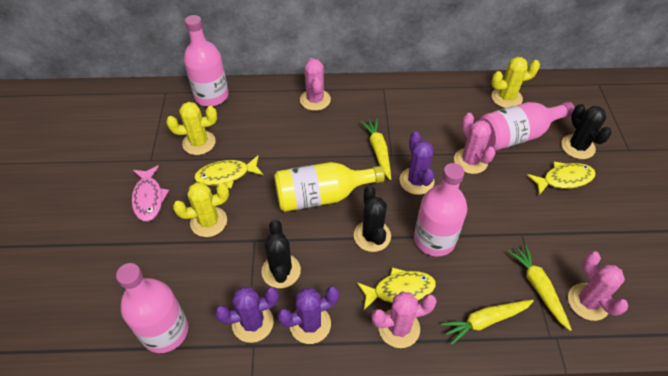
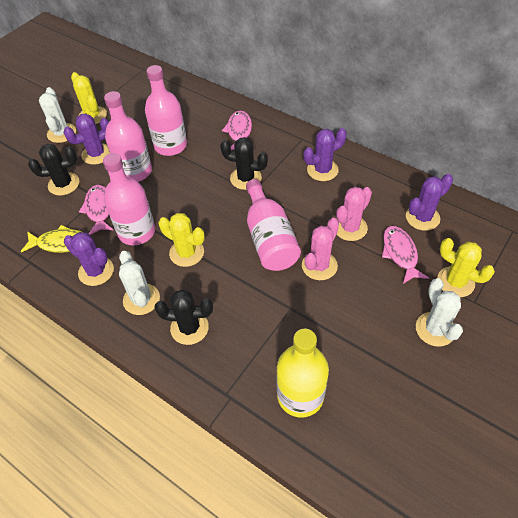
pink cactus: [300,58,331,111] [372,292,437,348] [454,113,496,174] [568,251,629,321] = 4 -> [302,218,339,280] [336,187,372,241] = 2
pink fish: [132,165,169,222] = 1 -> [79,185,114,235] [222,111,252,150] [382,226,429,284] = 3
purple cactus: [215,286,279,343] [277,286,339,344] [400,131,434,195] = 3 -> [63,113,110,165] [64,232,114,286] [303,128,347,181] [406,174,453,231] = 4
white cactus: none = 0 -> [39,87,76,143] [119,251,160,315] [416,278,463,347] = 3
yellow carrot: [360,118,391,180] [441,300,534,345] [508,244,572,331] = 3 -> none = 0
yellow fish: [194,156,263,188] [357,267,436,310] [527,162,596,195] = 3 -> [21,225,84,253] = 1

